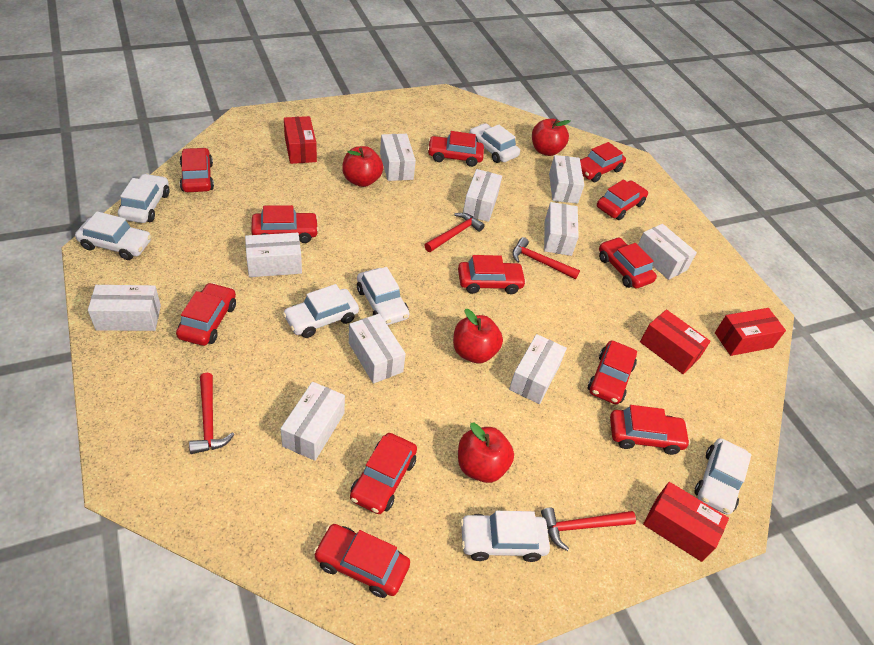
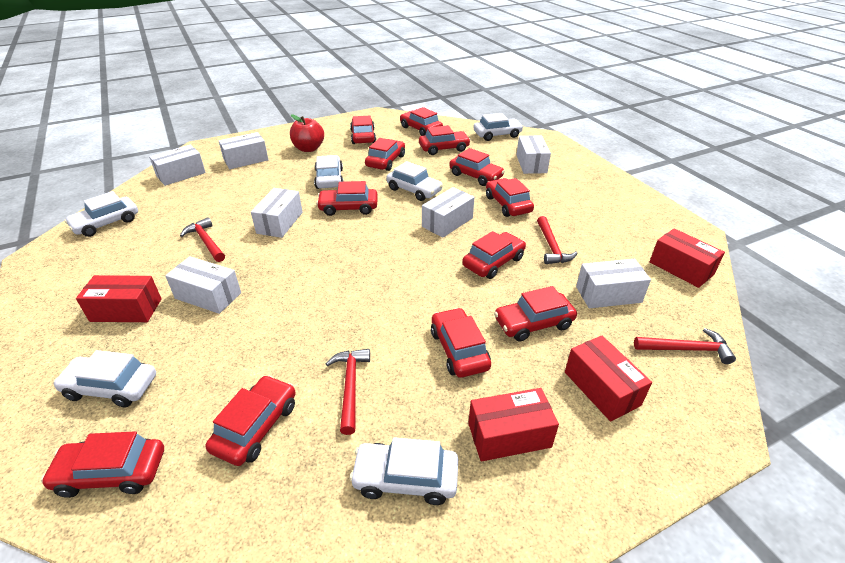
red apple: [342,146,383,187] [453,309,503,363] [458,423,514,483] [532,119,571,156] = 4 -> [290,114,324,152] = 1
white box: [88,285,161,331] [245,233,302,277] [281,382,345,461] [349,314,406,384] [380,134,416,181] [463,169,502,222] [509,334,567,404] [544,202,579,256] [549,155,584,203] [638,224,697,280] = 10 -> [149,145,206,186] [165,256,241,314] [219,132,268,169] [251,188,303,238] [422,187,474,237] [517,135,551,174] [576,259,651,308] = 7
white car: [75,211,151,260] [118,174,169,223] [283,284,359,338] [357,267,409,325] [460,511,550,562] [469,123,520,163] [694,438,752,515] = 7 -> [53,350,156,407] [64,191,138,237] [314,155,344,189] [349,437,458,505] [386,161,443,201] [473,113,523,141] = 6

